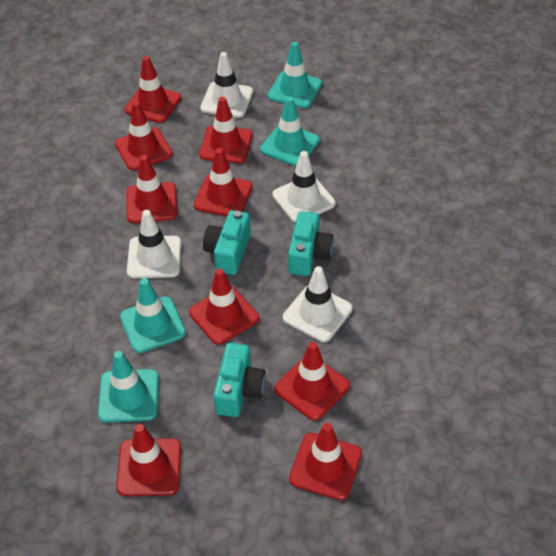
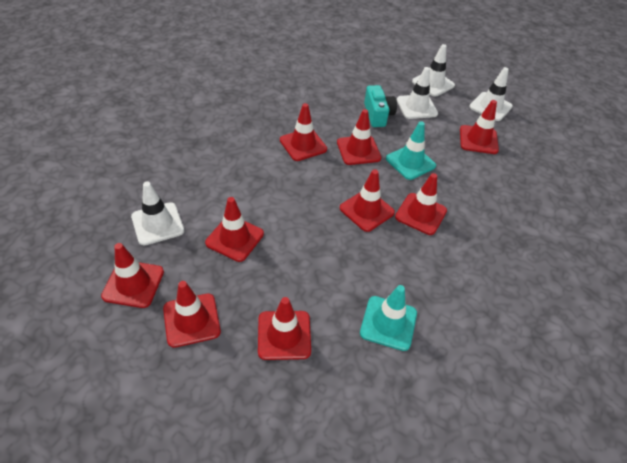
turquoise camera: [203,210,251,275] [213,343,266,417] [288,211,333,276] = 3 -> [364,85,397,127] = 1
turquoise traffic cone: [98,351,159,423] [120,278,186,353] [260,97,320,166] [268,42,322,108] = 4 -> [360,285,417,351] [386,121,436,180] = 2

